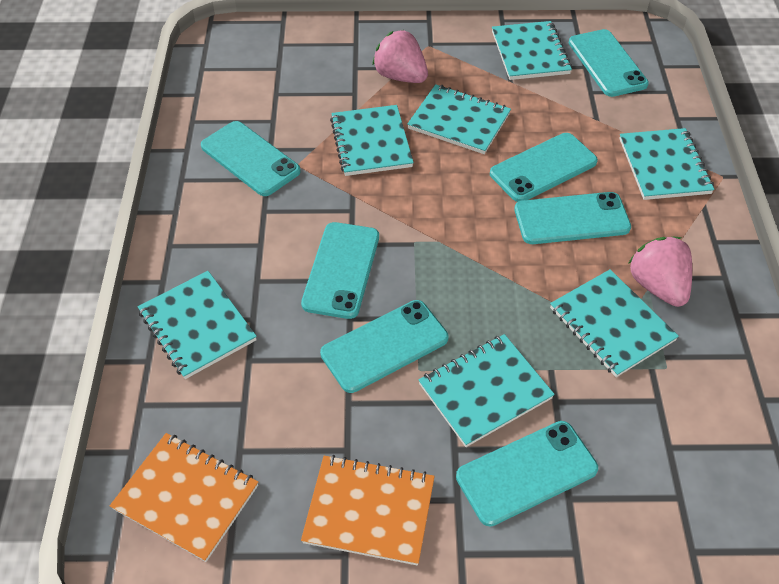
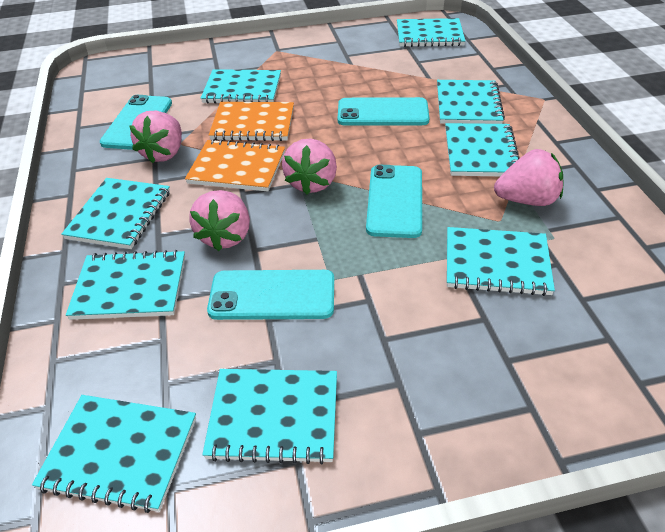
pink strawberry: [372,30,428,83] [628,237,692,307] = 2 -> [129,111,182,163] [189,190,250,251] [282,138,337,195] [494,149,563,206] = 4
turquoise notebook: [138,271,257,379] [330,105,414,176] [407,84,511,154] [419,334,555,447] [492,21,572,80] [550,269,679,377] [619,128,714,200] = 7 -> [32,395,196,513] [61,178,170,249] [66,250,185,320] [201,69,281,104] [202,369,337,464] [397,18,465,47] [437,80,505,124] [445,123,520,176] [447,227,555,296] = 9
turquoise phone: [201,121,301,196] [301,222,379,319] [320,300,449,393] [456,421,598,526] [490,133,598,202] [514,192,631,244] [569,29,649,97] = 7 -> [100,95,172,150] [207,270,334,320] [338,97,429,126] [366,165,422,238] = 4

